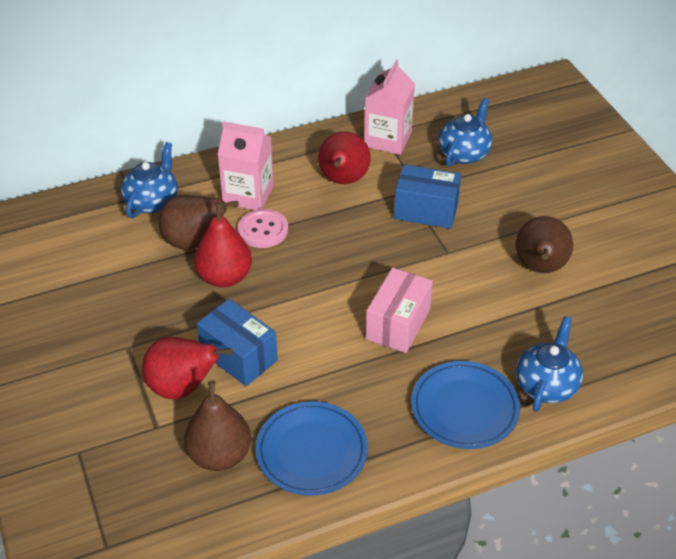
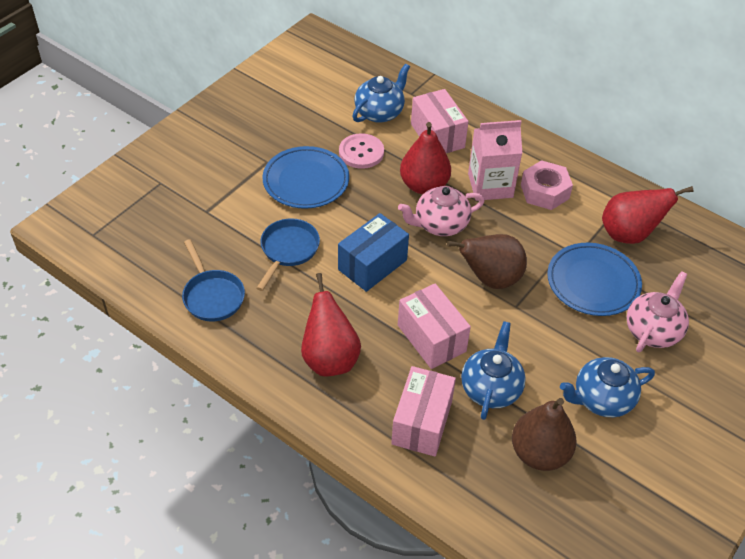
blue box: [197,299,278,386] [394,164,461,229] = 2 -> [338,213,409,292] = 1
blue pan: none = 0 -> [182,239,245,321] [256,218,320,291] = 2
brown pear: [159,195,239,250] [184,381,251,471] [515,216,573,273] = 3 -> [447,234,527,289] [512,398,577,471] = 2
pink box: [366,268,433,353] = 1 -> [391,366,456,457] [398,284,471,369] [411,89,469,153] = 3
pink carton: [218,121,274,210] [364,60,415,155] = 2 -> [468,120,522,201] = 1
pink nut: none = 0 -> [521,160,573,210] = 1
pink teapot: none = 0 -> [398,186,485,236] [626,271,689,352] = 2

